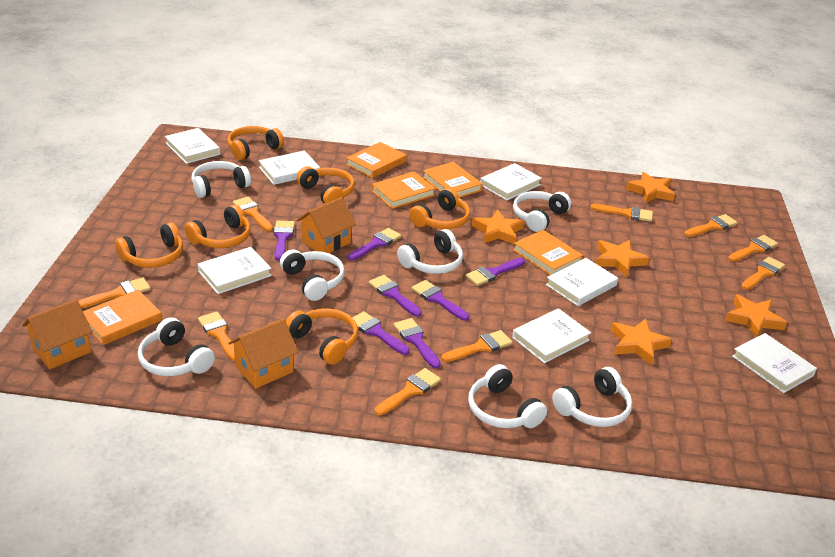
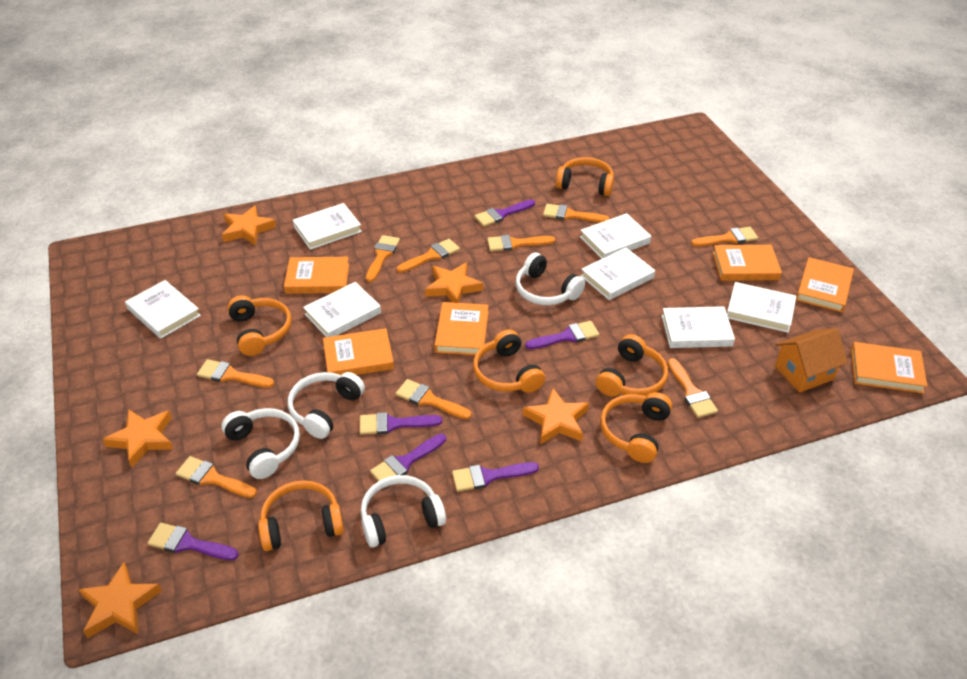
orange book: [83,290,162,345] [346,142,407,178] [372,172,436,209] [423,162,483,198] [513,230,583,275] = 5 -> [284,257,349,294] [323,328,394,375] [434,302,489,356] [713,245,782,281] [796,257,854,312] [851,342,927,394] = 6
orange house: [22,299,92,369] [228,319,298,389] [296,197,356,253] = 3 -> [775,328,848,393] = 1
purple brush: [274,220,295,261] [347,228,401,261] [352,311,410,355] [369,275,422,317] [394,318,441,369] [411,280,470,321] [466,258,525,286] = 7 -> [147,523,238,560] [360,412,442,435] [370,434,446,481] [452,462,539,492] [475,199,535,227] [525,321,599,349] = 6
white headphones: [138,317,215,376] [191,161,251,198] [280,249,345,301] [397,229,463,274] [468,364,547,428] [513,191,571,232] [552,367,632,427] = 7 -> [222,408,300,479] [288,372,365,439] [361,475,446,547] [516,253,585,305] = 4

